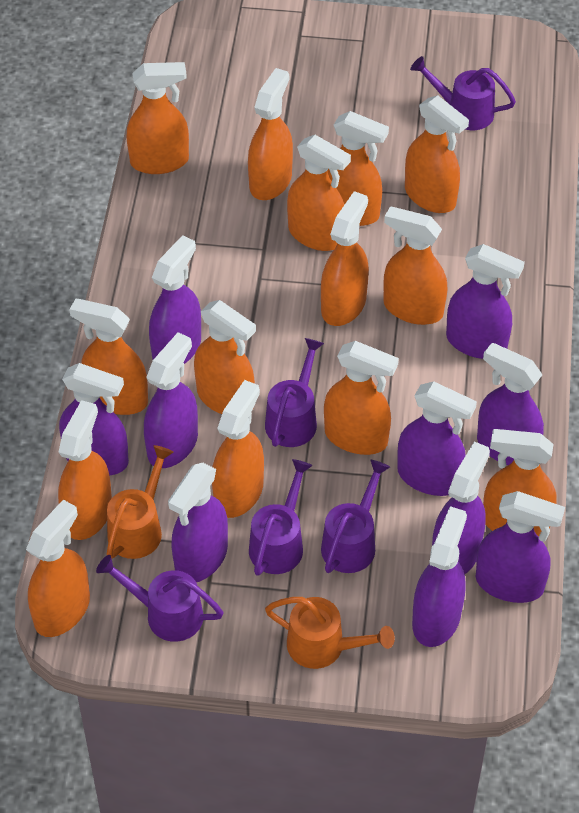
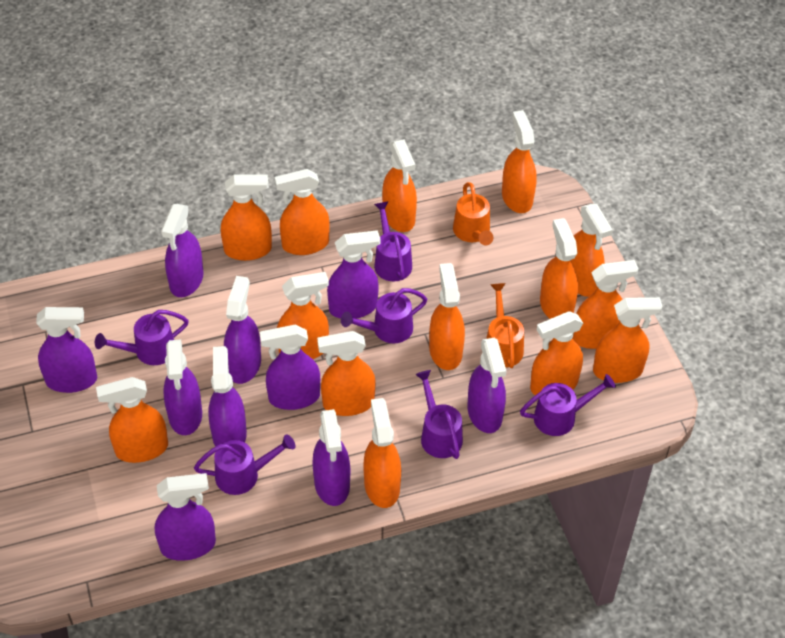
purple watering can: [96,555,224,642] [249,459,313,576] [265,338,324,447] [321,460,390,573] [410,56,516,130] = 5 -> [95,310,189,365] [194,434,295,495] [341,288,427,344] [374,201,412,281] [415,370,463,459] [520,374,616,436] = 6

